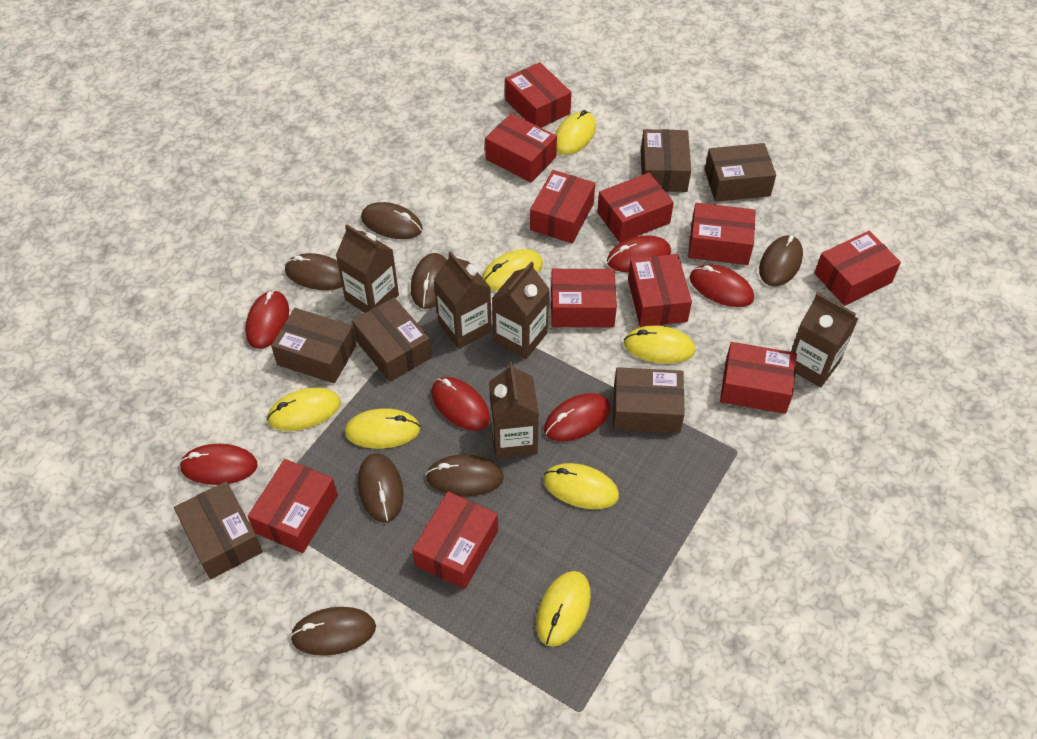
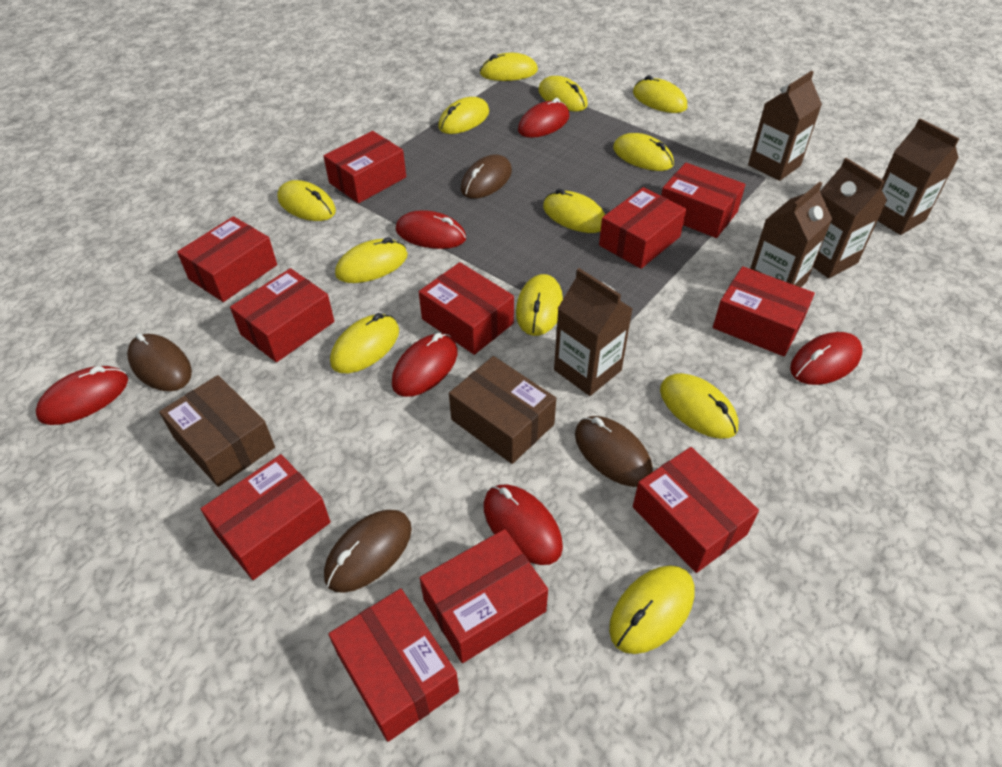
brown box: [174,481,263,579] [271,308,356,383] [352,297,432,382] [613,367,685,433] [641,129,691,192] [705,143,776,202] = 6 -> [159,375,275,487] [449,356,556,464] = 2
brown mouse: [285,253,342,290] [290,607,376,656] [358,453,404,522] [361,202,423,239] [411,253,447,309] [426,455,504,496] [759,235,803,286] = 7 -> [127,333,192,391] [324,510,412,593] [461,155,512,199] [575,416,653,487] = 4
yellow mouse: [267,387,341,431] [345,409,420,449] [482,249,543,291] [536,571,591,647] [544,463,619,509] [555,110,596,155] [624,326,695,364] = 7 -> [277,180,336,221] [330,313,399,373] [335,237,408,283] [438,97,489,134] [480,53,538,81] [516,274,563,336] [538,76,588,112] [543,189,605,233] [609,565,694,654] [613,133,674,171] [633,75,687,113] [660,373,739,439] = 12

